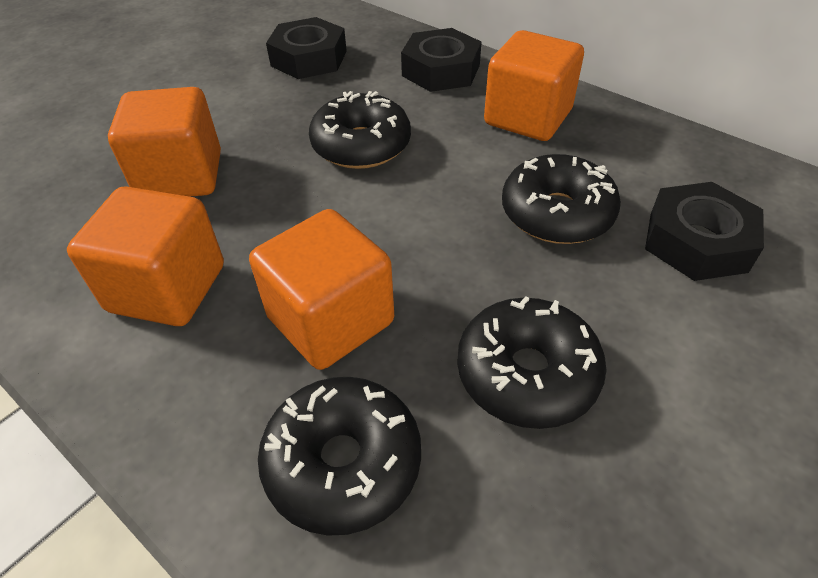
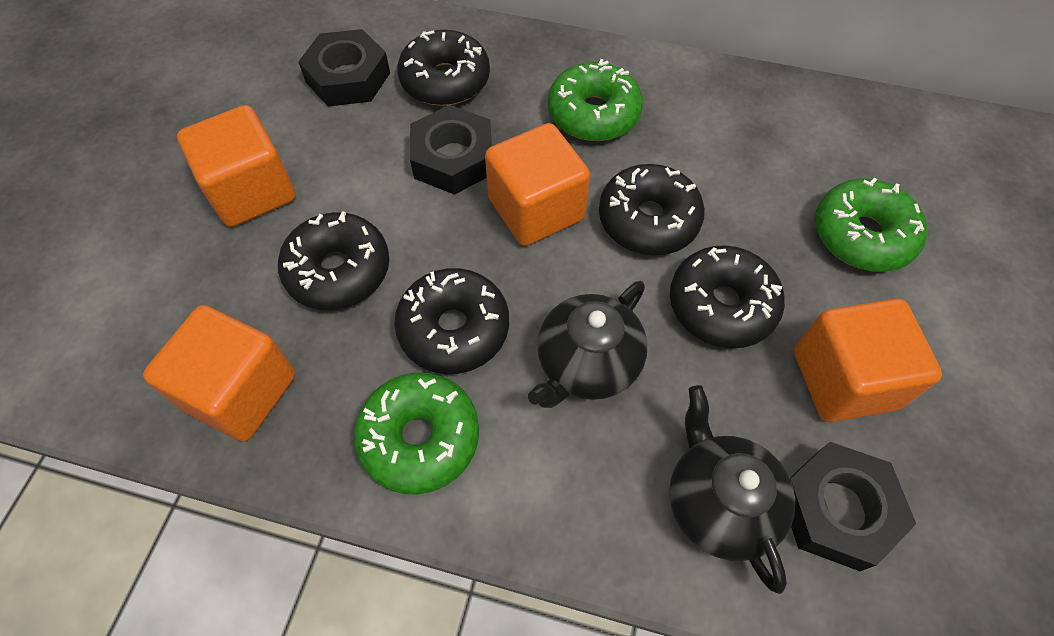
black donut: [258,377,421,536] [309,91,411,169] [457,296,606,429] [502,154,621,244] = 4 -> [278,211,389,310] [394,268,509,374] [397,30,490,106] [599,164,705,255] [670,245,785,348] = 5
black teapot: none = 0 -> [528,281,648,408] [669,385,795,594] = 2
green donut: none = 0 -> [354,373,479,495] [548,59,643,141] [815,178,927,272] = 3

